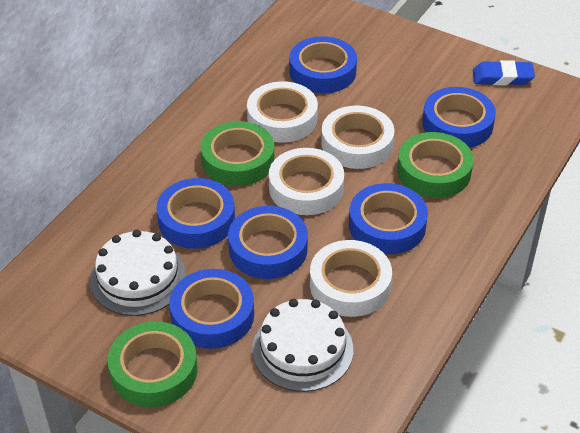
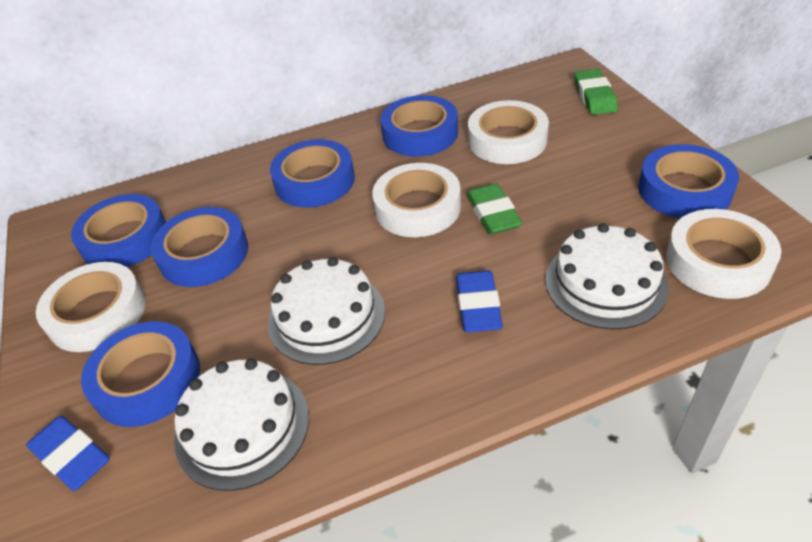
blue eraser: [473,60,535,85] = 1 -> [26,416,110,491] [456,270,503,332] = 2
green eraser: none = 0 -> [466,183,523,234] [574,69,618,115] = 2
green tape: [108,322,197,407] [201,121,274,186] [397,132,474,198] = 3 -> none = 0
white cake: [90,230,186,316] [252,299,353,392] = 2 -> [174,359,309,491] [268,257,385,365] [545,223,669,330] = 3

